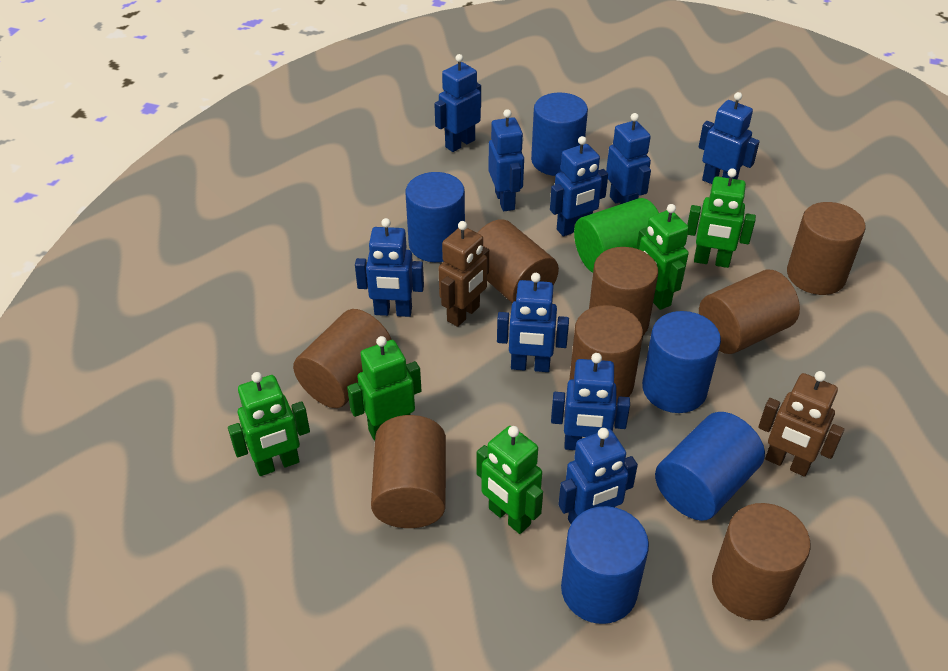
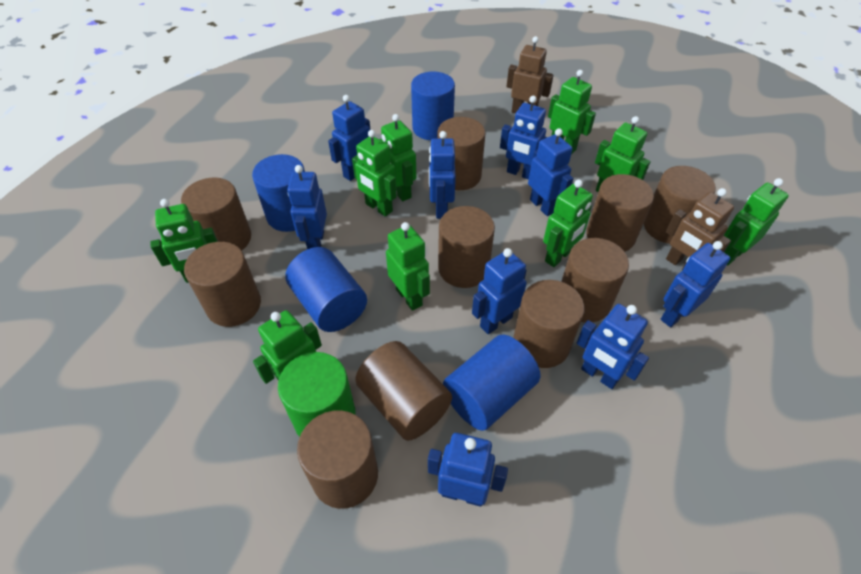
blue cylinder: [406,172,465,262] [531,92,588,176] [561,506,649,624] [642,311,721,413] [655,412,765,521] = 5 -> [252,154,305,232] [285,247,367,332] [411,72,455,140] [443,335,540,431] = 4
brown cylinder: [293,309,392,408] [371,415,446,528] [478,219,559,303] [570,305,643,405] [589,247,658,335] [699,270,800,354] [712,503,811,620] [787,202,866,295] = 8 -> [181,177,251,251] [184,242,261,327] [297,410,378,509] [355,341,452,441] [437,117,486,190] [438,206,495,288] [513,280,585,368] [561,238,629,323] [586,174,654,252] [644,166,716,244] = 10
green robot: [228,372,310,476] [347,336,421,441] [477,426,543,534] [636,204,689,310] [687,168,756,268] = 5 -> [150,199,218,283] [253,310,322,384] [352,130,397,217] [380,114,416,201] [386,222,430,311] [543,180,593,267] [548,70,596,154] [595,116,651,192] [724,178,789,265] = 9

